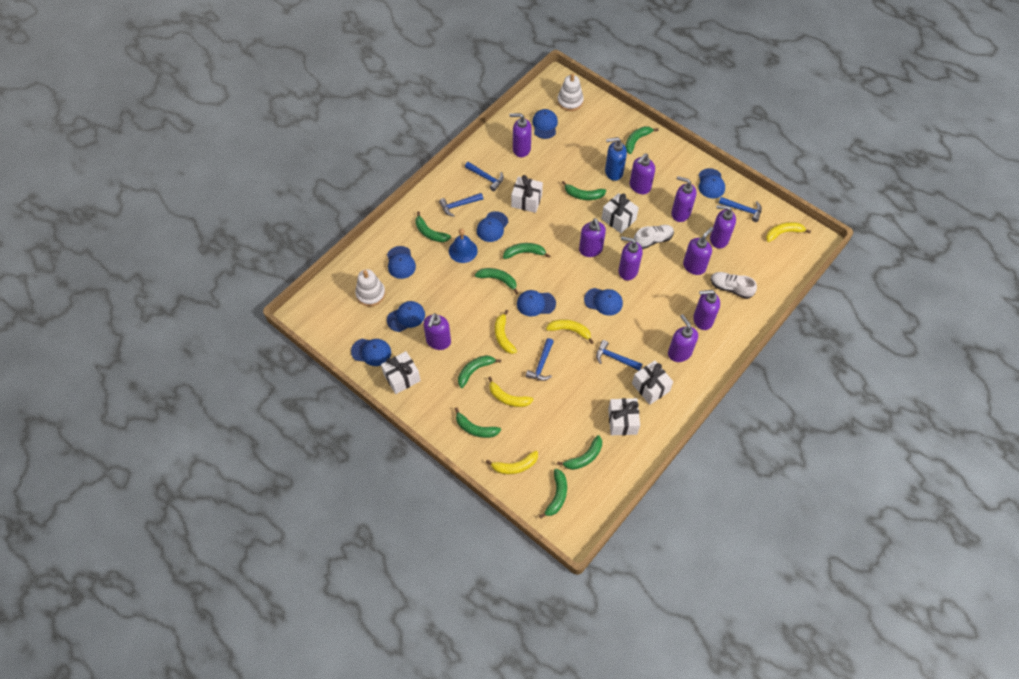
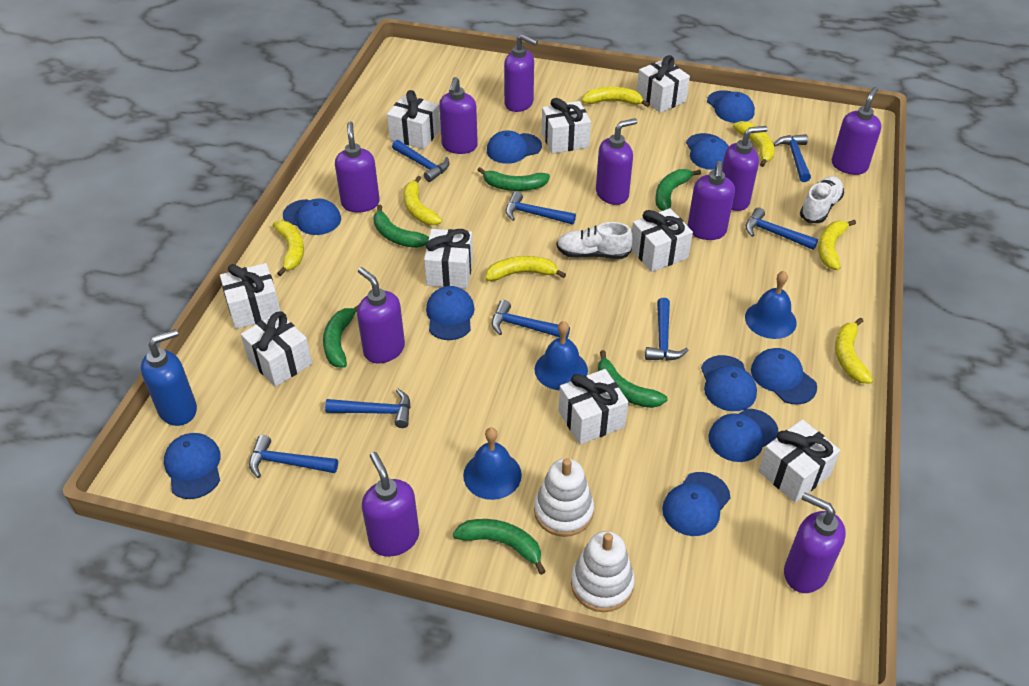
blue bell: [449,228,478,263] = 1 -> [463,427,522,500] [535,321,588,390] [745,271,797,339] = 3
blue cap: [351,339,391,366] [387,246,416,279] [387,301,425,332] [477,211,508,242] [517,290,556,317] [532,109,558,139] [584,288,623,316] [699,168,725,199] = 8 -> [164,433,221,499] [283,199,341,235] [426,286,475,340] [487,131,542,164] [662,472,731,536] [686,133,729,170] [701,355,757,411] [707,90,755,123] [708,409,779,462] [751,348,817,404] = 10
blue hammer: [439,193,483,217] [465,162,504,191] [526,338,554,381] [596,340,642,370] [719,197,762,222] = 5 -> [249,435,338,478] [325,389,411,428] [392,140,449,182] [492,300,570,338] [506,191,576,225] [645,298,689,361] [746,208,818,250] [774,134,811,182] = 8
green banana: [416,211,451,242] [455,407,501,438] [458,355,501,388] [475,268,518,294] [503,243,550,259] [539,469,567,519] [557,435,602,470] [562,181,606,200] [625,126,658,154] = 9 -> [323,305,358,368] [373,205,429,248] [453,519,546,575] [478,167,550,191] [598,350,668,408] [655,169,701,211] = 6
white gift: [381,351,421,394] [511,175,543,213] [602,193,639,233] [608,398,640,435] [632,361,673,405] = 5 -> [220,263,280,329] [241,311,312,387] [387,90,440,149] [424,229,473,289] [542,98,591,154] [559,369,628,445] [632,208,693,272] [637,55,690,113] [758,419,840,503] = 9
yellow banana: [486,451,538,474] [488,377,533,407] [495,310,517,354] [546,319,594,344] [766,222,811,242] = 5 -> [273,220,304,276] [403,176,442,225] [485,256,566,281] [582,87,650,107] [733,121,775,167] [818,220,856,270] [835,318,873,384] = 7

